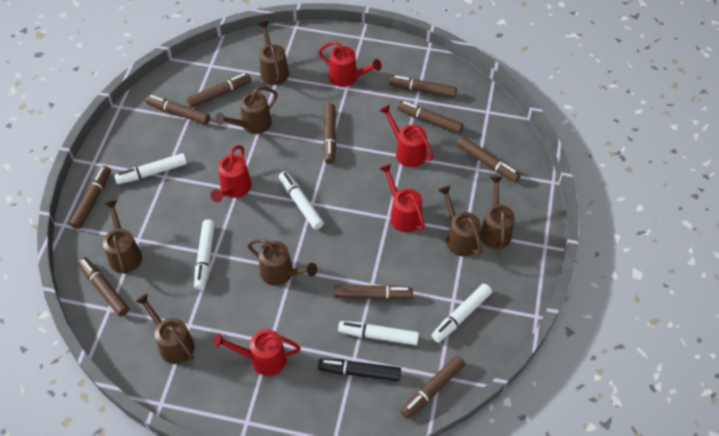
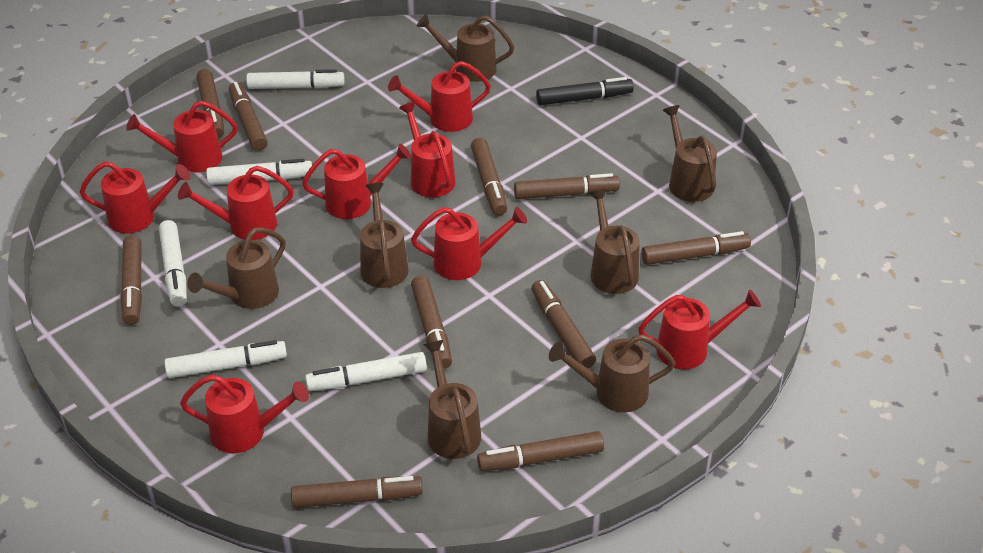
red watering can: [210,145,252,202] [213,329,301,376] [319,41,382,87] [379,104,434,167] [379,164,425,232] = 5 -> [80,161,191,234] [126,101,237,173] [178,166,294,240] [180,374,309,453] [302,144,411,219] [388,61,491,132] [399,102,456,197] [411,207,527,280] [638,290,761,369] = 9

